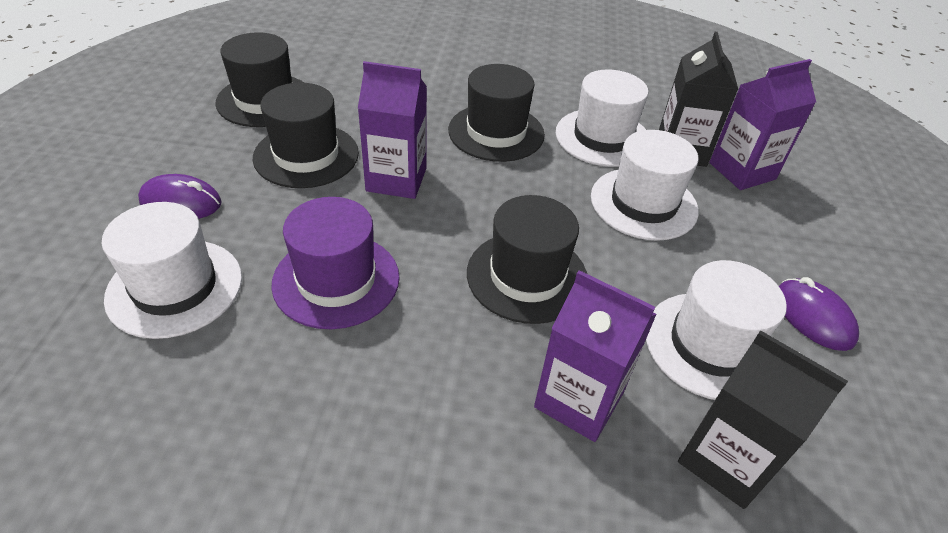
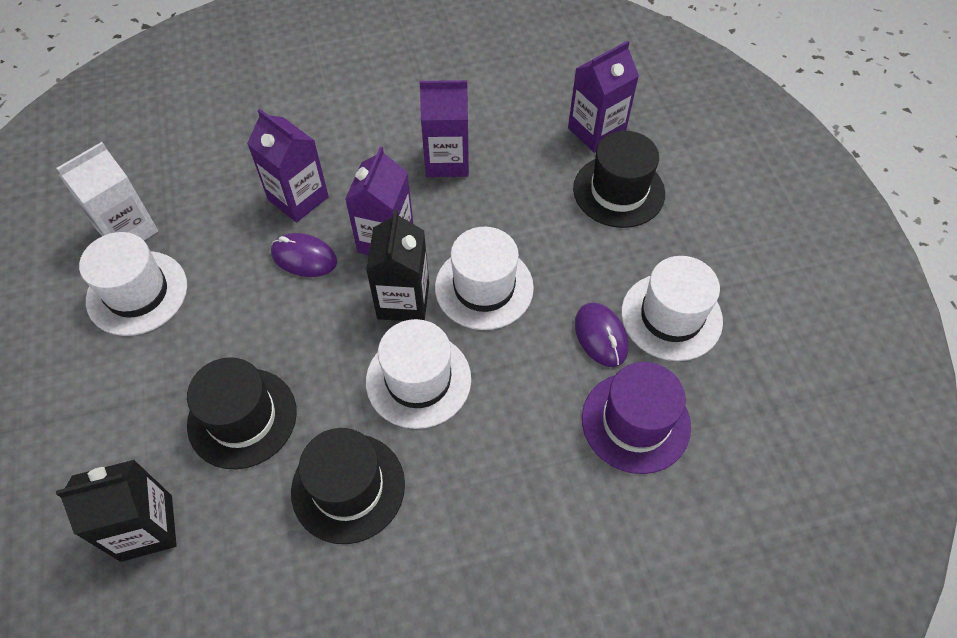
black hat: [215,32,304,127] [253,83,359,188] [448,64,545,162] [467,195,587,324] = 4 -> [187,357,297,469] [291,428,405,544] [573,131,665,228] = 3
purple carton: [358,61,427,199] [534,270,657,442] [709,59,816,190] = 3 -> [247,109,329,223] [345,147,413,255] [420,80,469,177] [568,41,639,153] = 4
white carton: none = 0 -> [56,142,158,240] = 1

